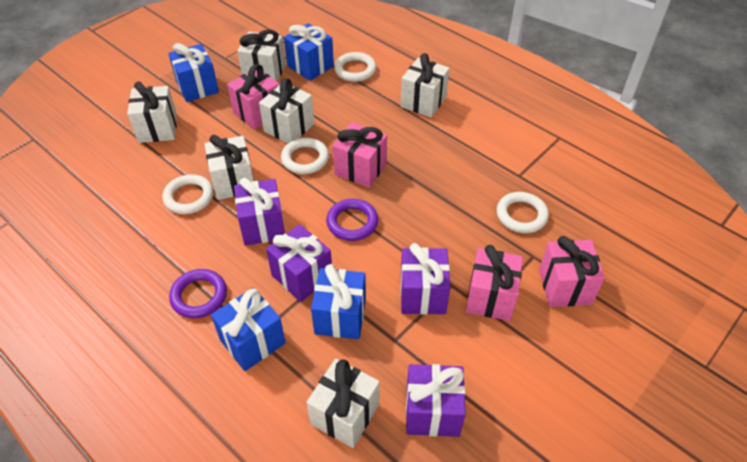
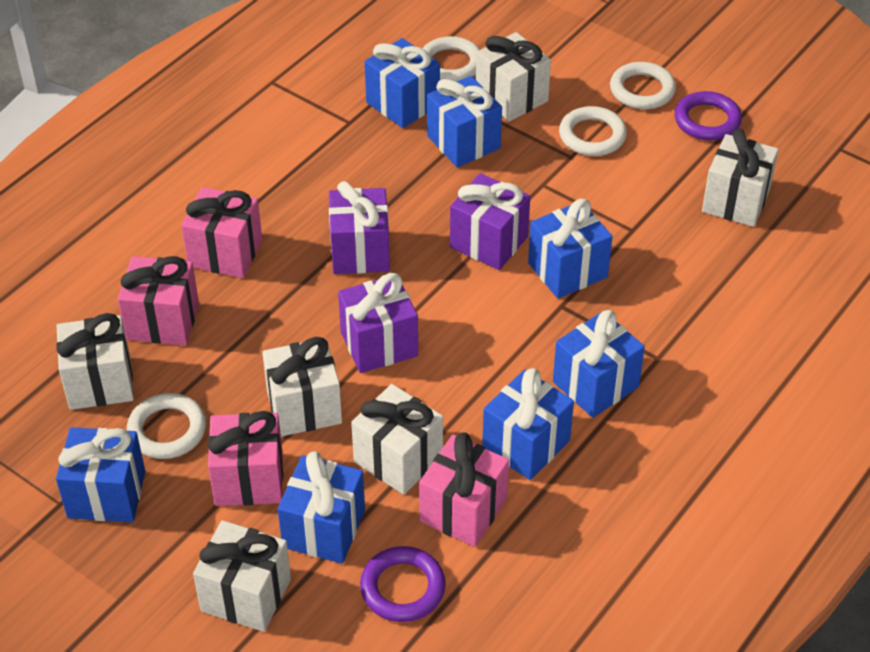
blue gift: [168,43,219,102] [211,288,286,371] [284,23,334,81] [311,264,366,339] = 4 -> [56,427,145,522] [278,451,365,564] [365,38,440,128] [427,76,502,167] [482,368,574,480] [528,199,613,298] [553,310,645,418] = 7
purple gift: [234,178,285,246] [266,224,332,302] [400,243,450,315] [406,364,466,437] = 4 -> [329,181,390,274] [338,273,418,373] [450,173,530,270] = 3

